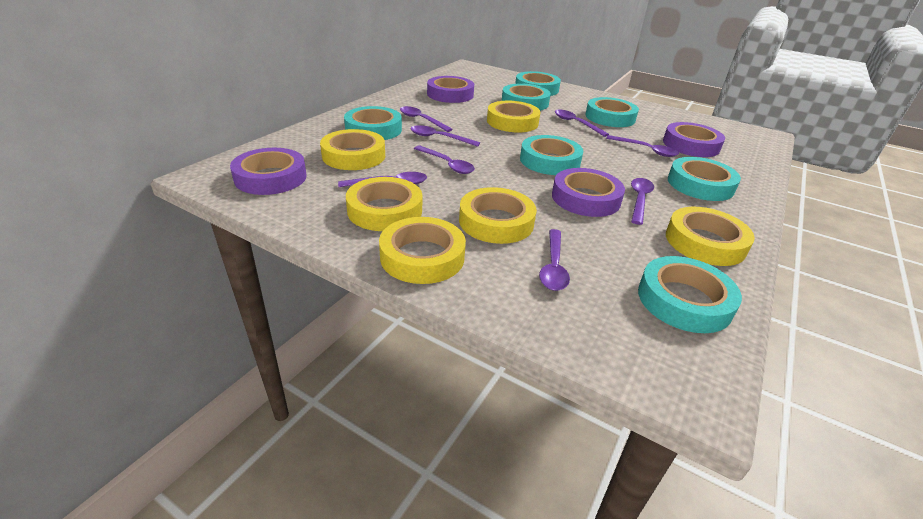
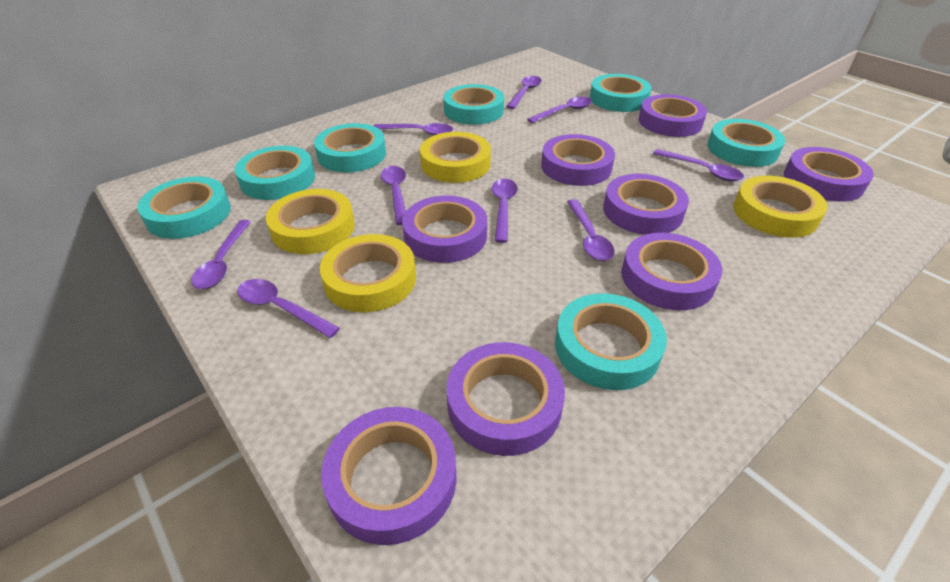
purple spoon: [338,172,427,187] [400,106,453,132] [410,125,480,147] [414,146,475,174] [539,229,570,291] [555,110,609,137] [606,135,679,157] [631,178,654,225] = 8 -> [191,220,251,289] [237,279,340,338] [373,123,453,135] [381,166,406,225] [492,179,518,243] [506,76,542,109] [527,97,592,123] [567,199,615,261] [653,149,744,181] = 9
purple tape: [230,148,307,195] [427,76,474,103] [552,168,625,217] [663,122,725,157] = 4 -> [321,407,457,545] [402,196,487,263] [447,342,565,456] [541,134,615,186] [603,174,689,235] [621,233,722,310] [639,94,707,137] [784,147,874,202] = 8
yellow tape: [320,129,385,170] [346,177,422,231] [379,217,466,284] [459,187,537,244] [487,101,540,132] [666,207,755,266] = 6 -> [266,189,355,254] [320,234,416,312] [420,132,491,183] [734,176,828,238] = 4

